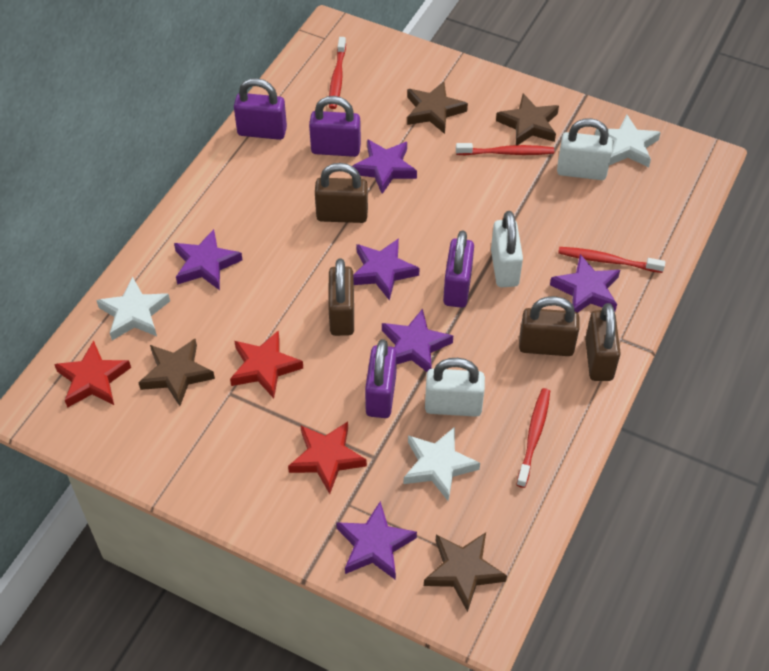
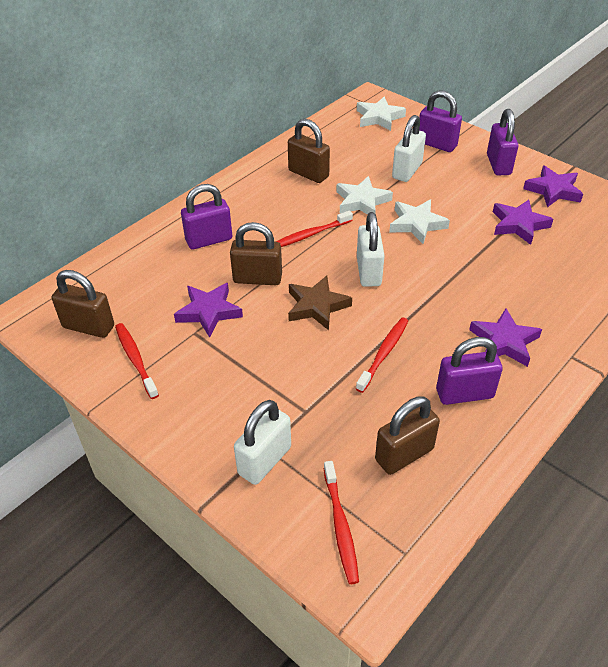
brown star: [138,339,215,406] [407,81,468,134] [424,532,507,612] [496,94,559,145] = 4 -> [288,275,352,330] = 1
purple star: [174,229,242,290] [336,501,417,580] [353,139,417,194] [353,238,420,300] [382,309,453,372] [550,254,620,313] = 6 -> [174,283,243,338] [469,308,542,367] [493,200,553,245] [523,165,583,207] = 4
red star: [54,340,131,408] [230,330,303,398] [288,422,367,494] = 3 -> none = 0

